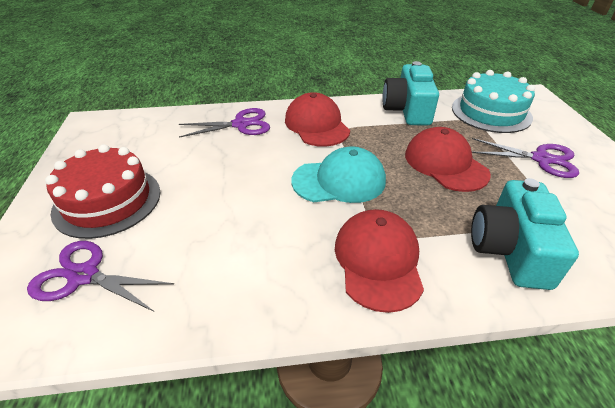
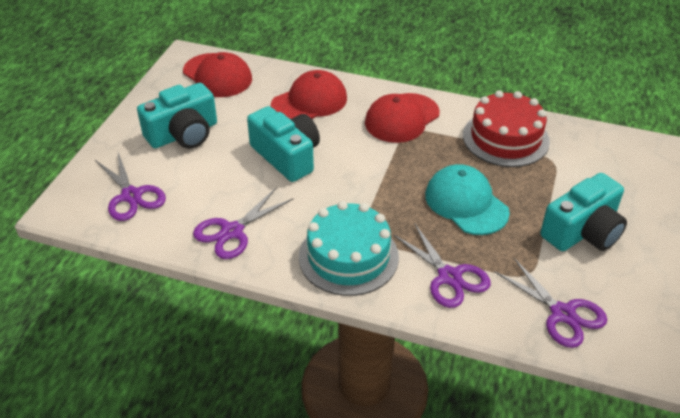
purple scissors: [27,241,174,312] [179,108,270,138] [472,138,579,178] = 3 -> [95,153,166,221] [193,188,294,259] [393,223,491,308] [494,258,607,348] = 4
turquoise camera: [382,61,439,126] [471,178,579,290] = 2 -> [137,83,217,149] [247,106,320,182] [540,173,627,251] = 3

